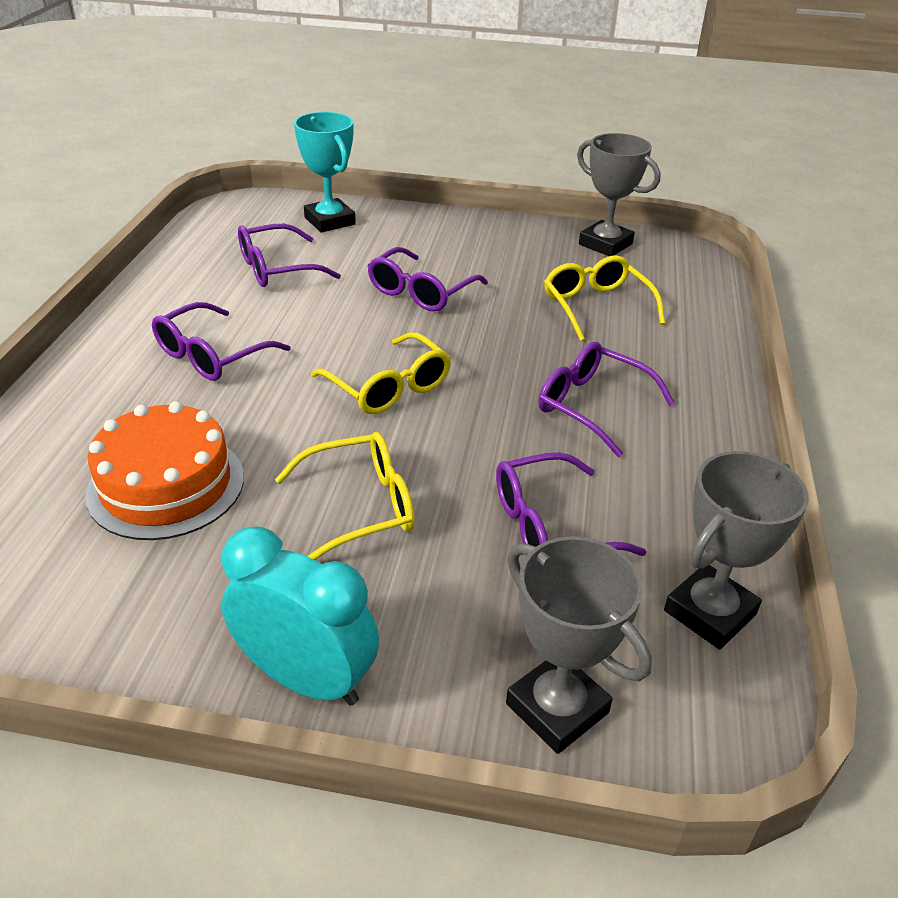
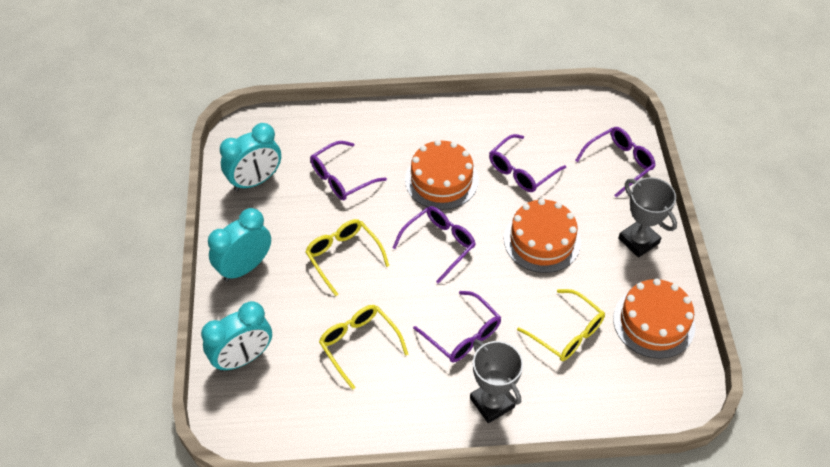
grey trophy: [506,536,652,754] [577,133,660,256] [664,451,809,650] = 3 -> [470,339,523,423] [618,177,677,258] = 2
orange cake: [85,401,244,540] = 1 -> [405,140,479,210] [504,199,581,273] [613,278,695,359] = 3
turquoise clock: [221,526,379,706] = 1 -> [201,301,272,371] [208,208,271,282] [220,123,281,191] = 3
turquoise trophy: [294,112,356,233] = 1 -> none = 0

